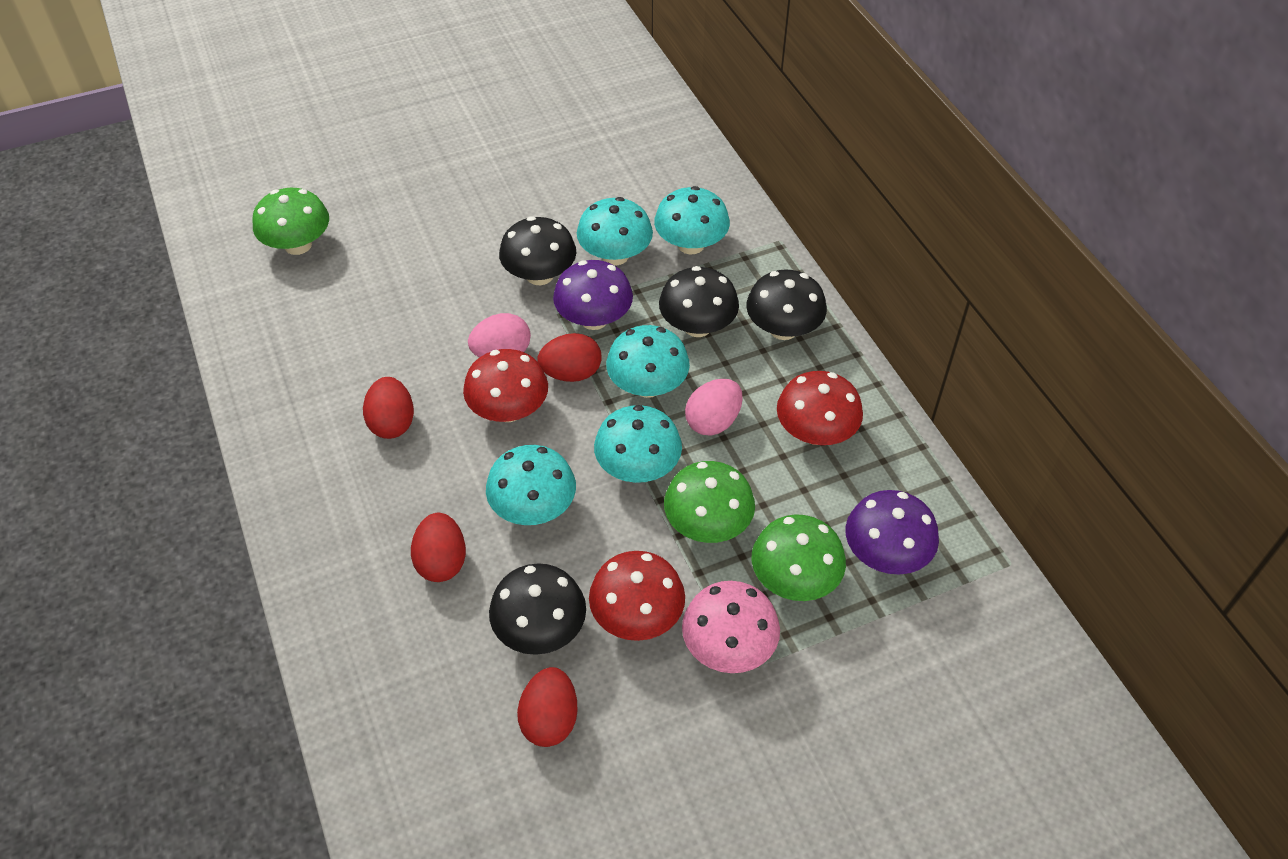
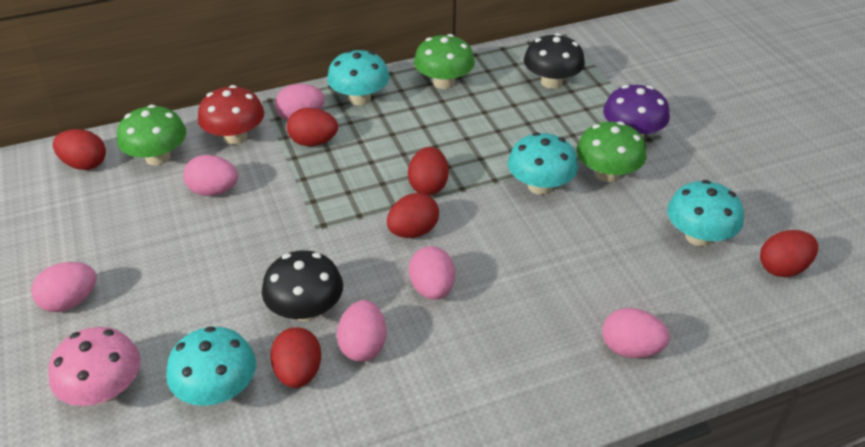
black mushroom: [489,563,586,655] [499,216,576,285] [659,266,739,337] [746,270,827,340] = 4 -> [262,250,343,321] [524,33,585,89] = 2
pink egg: [468,313,531,357] [685,379,742,436] = 2 -> [31,262,97,312] [183,155,238,196] [275,84,325,121] [337,300,386,362] [409,246,455,300] [602,308,670,358] = 6
purple mushroom: [553,260,633,330] [846,490,939,575] = 2 -> [603,85,670,138] = 1
red egg: [363,377,414,439] [411,513,466,582] [517,667,578,747] [537,333,602,382] = 4 -> [53,129,106,170] [270,327,321,388] [287,108,338,146] [387,193,439,238] [408,147,449,195] [760,230,818,277] = 6
red mushroom: [463,349,548,422] [589,551,685,641] [777,371,863,445] = 3 -> [198,85,264,145] = 1
turquoise mushroom: [486,445,576,525] [577,197,653,265] [594,405,682,483] [606,325,690,398] [654,186,730,255] = 5 -> [166,326,256,406] [327,50,390,105] [508,132,578,195] [667,180,744,246] = 4

